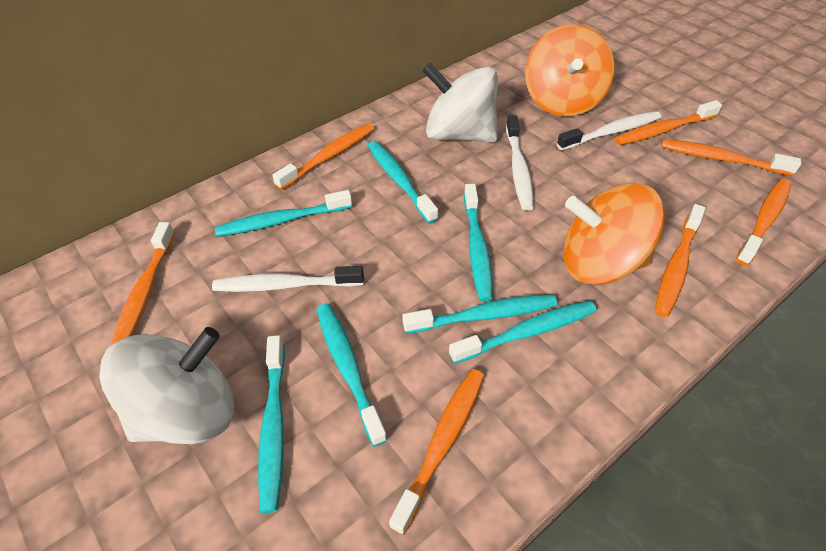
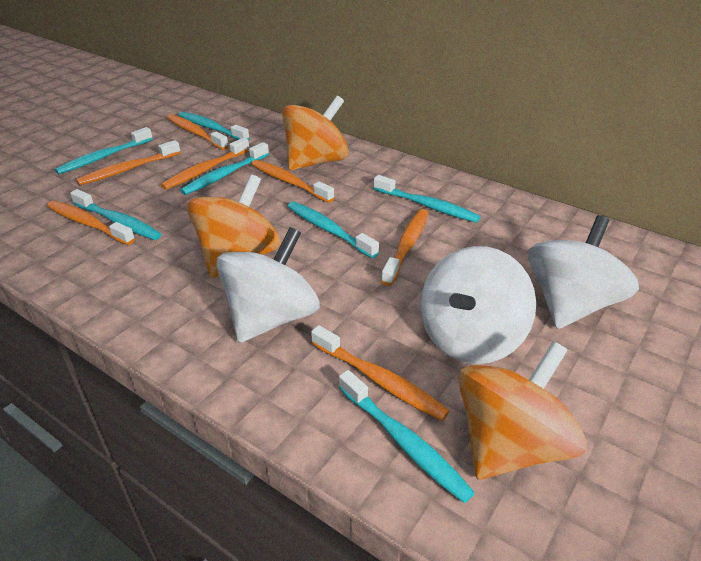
orange spinning top: [525,24,615,116] [563,183,665,285] = 2 -> [187,174,281,278] [282,96,349,170] [458,341,587,479] = 3
white spinning top: [100,327,234,444] [422,63,498,142] = 2 -> [216,227,320,343] [420,246,536,364] [528,215,639,329] = 3
white toothbrush: [212,266,364,292] [506,115,534,211] [557,111,661,151] = 3 -> none = 0

